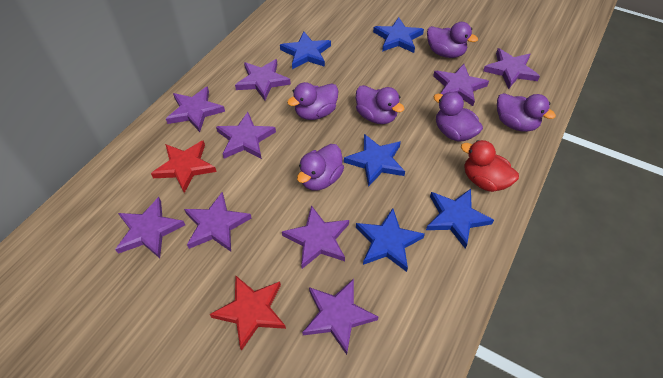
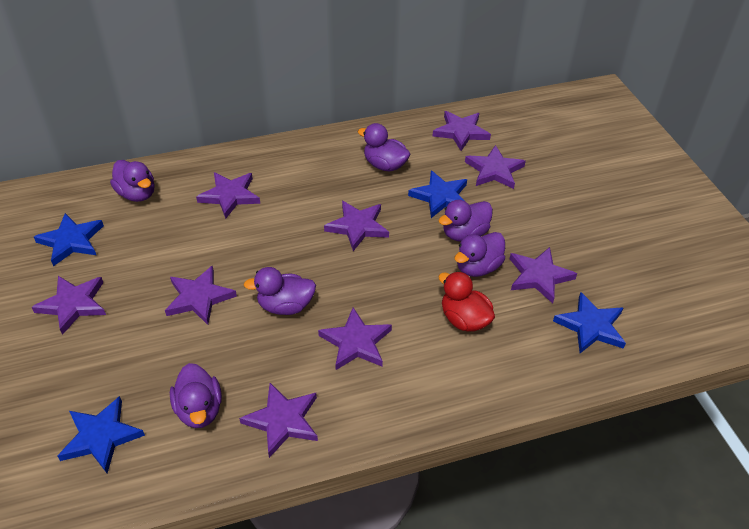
blue star: [280,32,331,69] [344,134,405,187] [356,208,425,272] [373,17,424,53] [426,189,494,248] = 5 -> [34,213,104,266] [58,396,145,473] [408,171,467,218] [553,292,626,353] = 4
red star: [151,140,217,193] [210,276,286,351] = 2 -> none = 0

